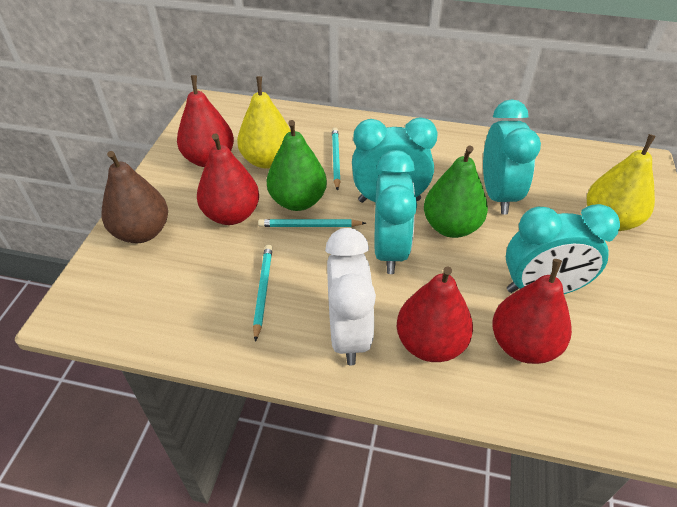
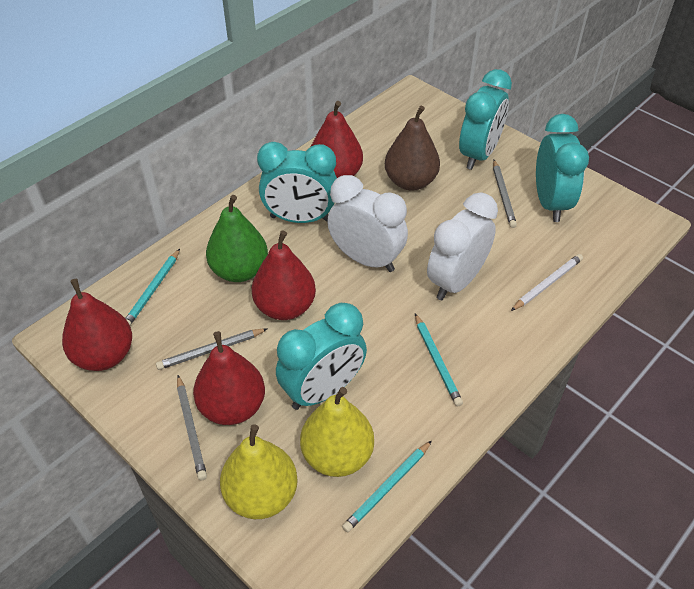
green pear: [266,120,327,211] [424,145,488,238] = 2 -> [206,195,268,282] = 1
grey pencil: none = 0 -> [156,328,268,370] [177,375,207,480] [493,160,517,228] = 3
white clock: [325,228,376,365] = 1 -> [327,175,408,272] [427,192,498,300] = 2
white pencil: none = 0 -> [511,254,583,311] = 1

